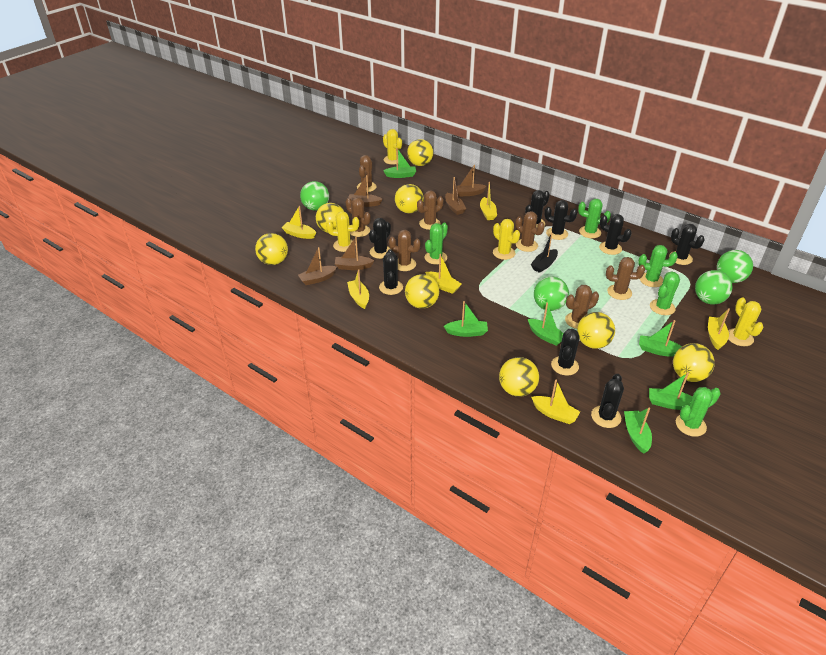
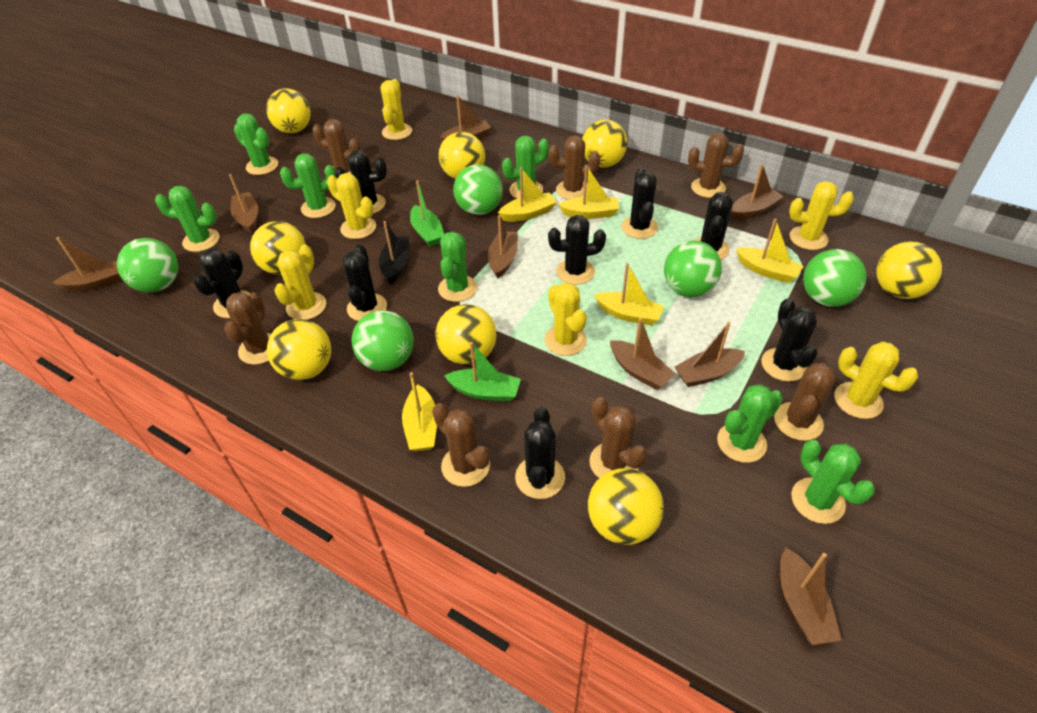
brown boat: [298,247,337,285] [335,236,374,270] [348,175,383,207] [445,177,466,215] [456,165,487,196] = 5 -> [53,237,122,292] [229,174,258,233] [440,94,492,141] [488,215,518,278] [610,318,676,390] [675,322,745,387] [731,164,784,220] [780,548,841,645] = 8
green ball: [300,181,329,211] [534,276,569,311] [695,270,732,305] [717,250,753,283] = 4 -> [117,238,178,293] [351,310,414,371] [453,164,503,215] [664,241,722,297] [803,249,867,307] = 5
green boat: [384,148,416,178] [444,301,488,337] [528,302,563,346] [624,408,652,454] [639,320,682,357] [649,373,693,410] = 6 -> [410,181,445,247] [444,342,521,402] = 2
green cactus: [425,223,448,264] [578,199,611,238] [638,245,678,287] [650,271,680,315] [676,387,721,437] = 5 -> [155,186,220,252] [234,113,278,175] [280,153,336,218] [438,232,477,302] [502,136,549,199] [717,384,783,463] [791,440,875,524] = 7
yellow boat: [281,206,316,239] [347,269,369,309] [425,254,462,294] [480,182,497,220] [531,380,580,424] [708,308,730,350] = 6 -> [402,372,437,452] [498,167,557,222] [559,165,620,219] [594,263,664,325] [736,218,804,283] = 5
yellow cactus: [326,211,359,252] [383,129,402,165] [493,219,520,260] [728,297,763,346] = 4 -> [274,244,326,320] [327,173,376,239] [381,79,412,140] [544,283,587,356] [789,181,854,250] [834,342,918,419] = 6

